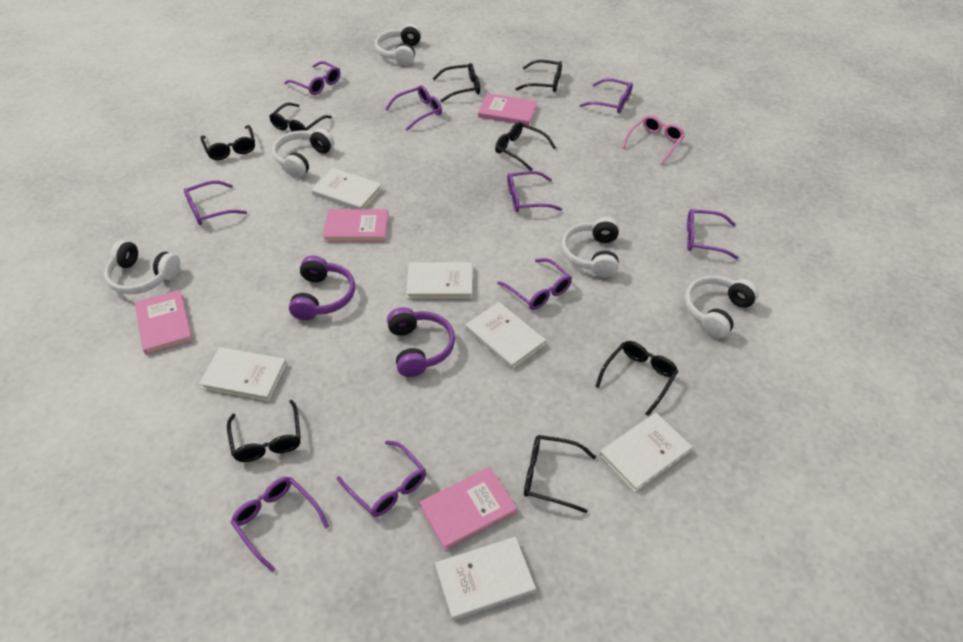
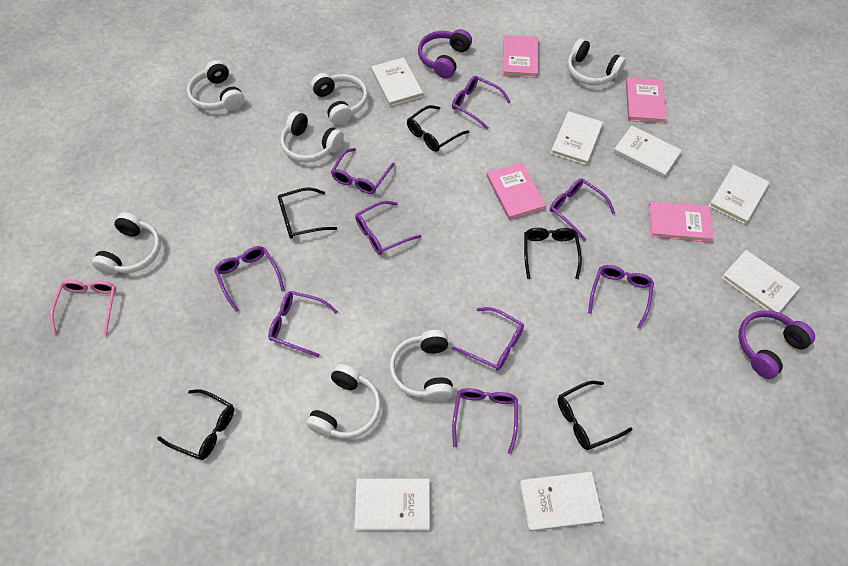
black glasses: [200,125,255,160] [227,400,301,462] [269,102,332,132] [433,63,480,102] [495,122,556,171] [515,60,562,92] [524,435,596,513] [595,341,678,416] = 8 -> [157,389,234,460] [278,187,337,239] [407,105,469,152] [524,228,582,279] [558,381,632,450] = 5
white book: [199,347,287,401] [311,168,382,209] [406,262,473,299] [435,537,536,620] [465,302,546,369] [599,413,692,492] = 6 -> [354,479,430,531] [371,57,423,107] [520,472,603,532] [551,111,603,165] [613,126,682,178] [709,165,770,224] [721,250,800,312] = 7
white headphones: [104,240,180,294] [272,129,334,178] [375,24,421,66] [561,217,619,277] [685,276,759,338] = 5 -> [92,212,161,275] [187,60,244,111] [281,111,344,163] [306,364,381,439] [311,73,368,125] [389,330,454,401] [567,38,626,86] = 7

